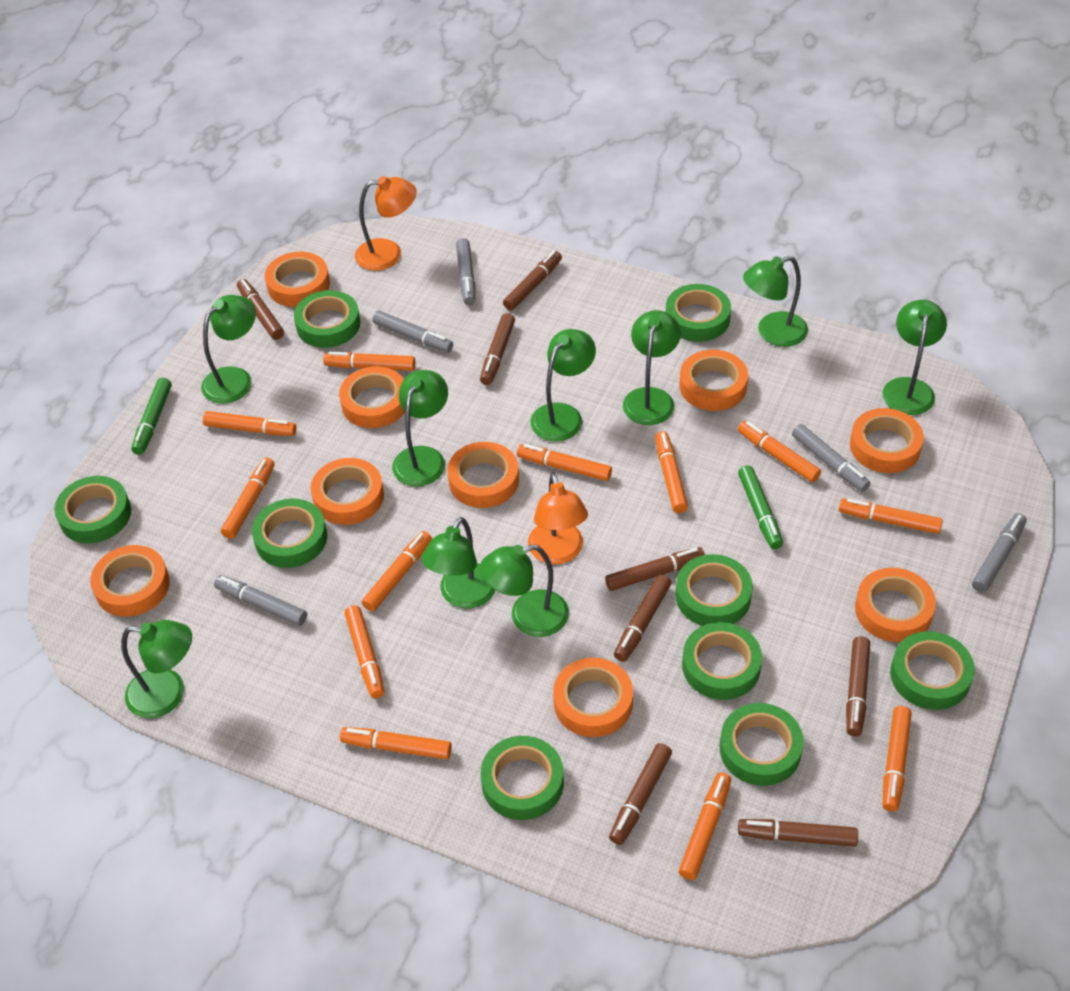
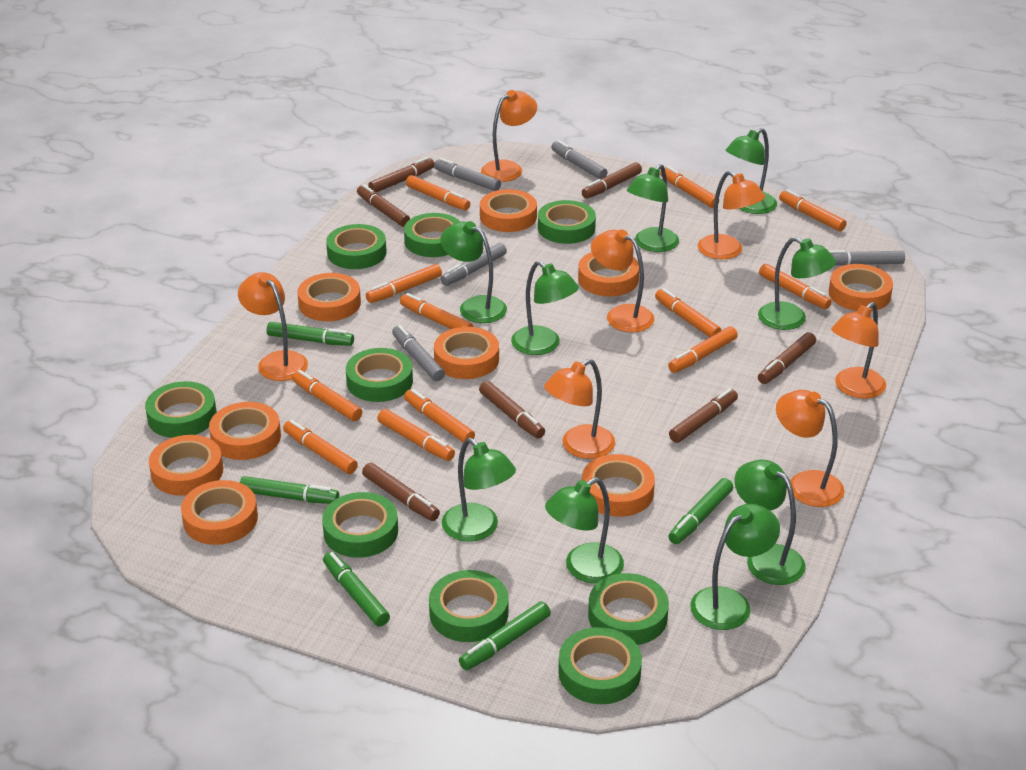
brown marker: [237,279,284,340] [480,313,515,385] [503,251,562,311] [605,547,705,591] [609,743,672,845] [614,574,671,662] [738,819,858,847] [846,636,870,736] = 8 -> [357,184,410,227] [362,463,440,521] [368,157,434,192] [479,381,545,439] [582,162,642,199] [669,388,738,443] [758,332,816,384] = 7
green marker: [131,378,172,455] [738,465,783,549] = 2 -> [240,476,339,504] [267,322,354,346] [323,552,390,627] [459,601,551,670] [668,478,733,544] = 5
orange lamp: [355,176,417,271] [528,473,588,565] = 2 -> [238,272,308,381] [481,90,537,182] [544,359,615,459] [591,230,654,332] [698,171,765,259] [776,390,845,507] [831,302,886,399] = 7

